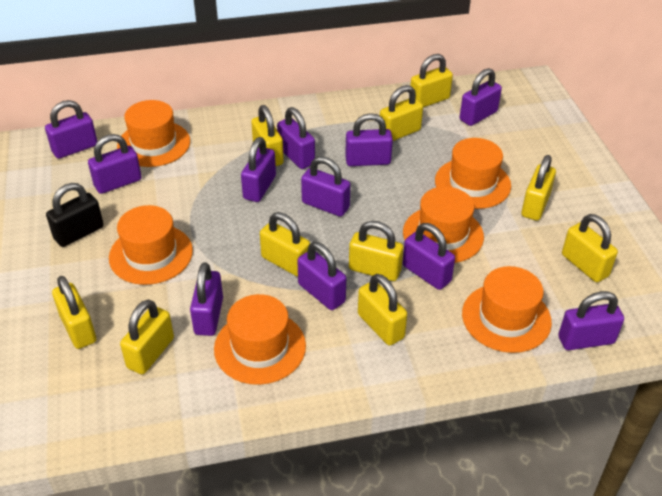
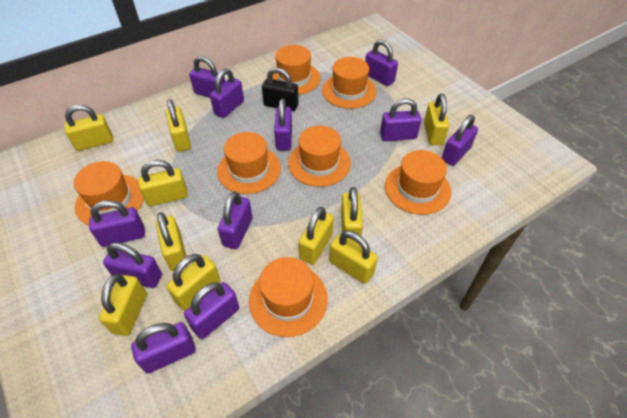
orange hat: [109,205,193,285] [117,100,190,167] [214,294,306,385] [403,187,484,263] [435,138,511,209] [462,266,552,353] = 6 -> [74,161,144,225] [217,132,281,194] [249,257,328,337] [272,45,320,95] [288,126,351,187] [322,57,376,109] [385,150,451,215] = 7

